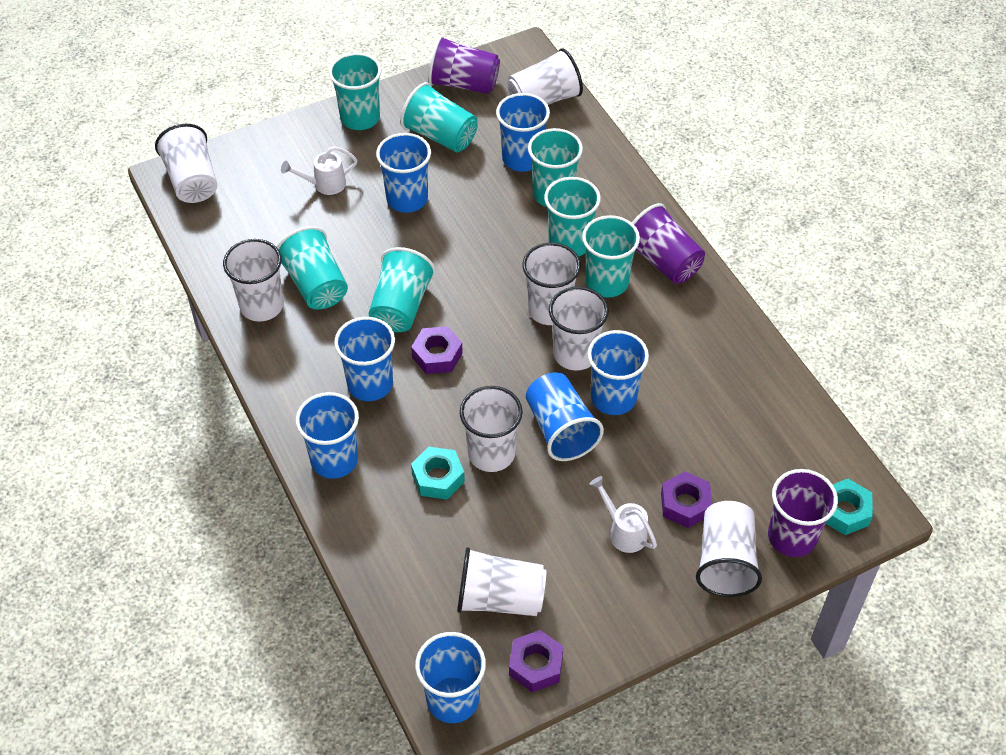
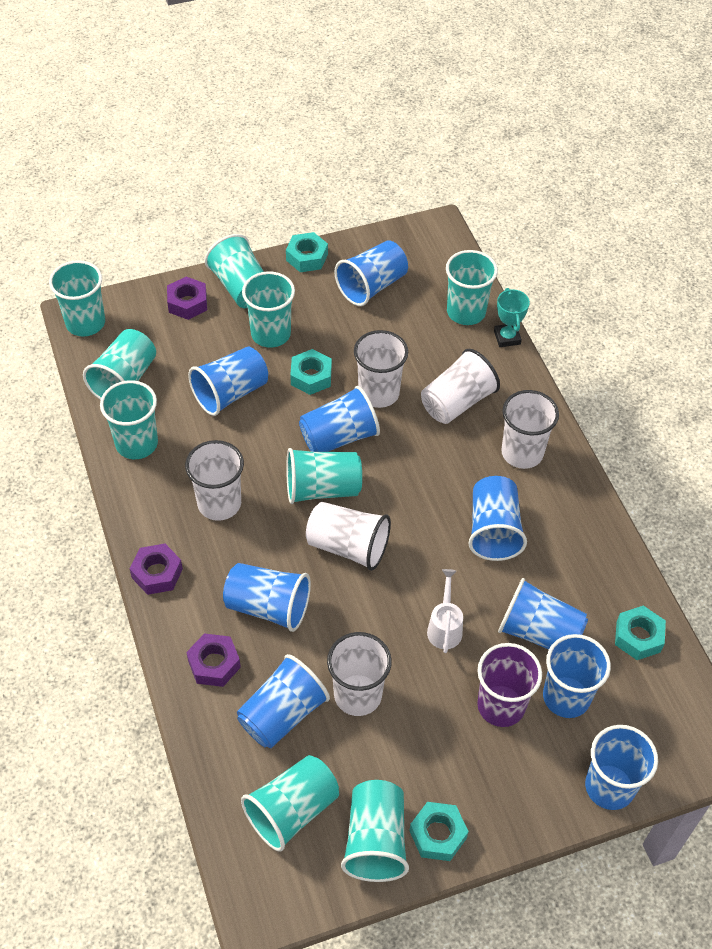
blue cup: [296,392,359,479] [334,317,395,401] [376,133,431,213] [415,632,486,723] [496,93,550,172] [526,372,604,461] [588,330,649,415] = 7 -> [188,346,268,416] [223,563,311,632] [237,654,330,748] [299,386,380,452] [334,240,408,306] [468,476,527,561] [498,578,588,649] [543,634,611,718] [585,725,658,810] = 9
purple cup: [428,36,500,94] [632,203,705,284] [768,469,838,557] = 3 -> [477,643,542,727] = 1
turquoise cup: [277,226,348,310] [329,53,381,130] [369,247,436,332] [400,82,478,153] [528,128,583,207] [544,177,601,257] [582,215,640,297] = 7 -> [49,260,105,336] [83,329,156,400] [100,380,158,459] [205,234,264,308] [241,755,339,852] [242,271,295,348] [286,448,362,504] [341,780,409,882] [446,250,498,325] = 9
turquoise nut: [411,447,465,500] [826,479,873,535] = 2 -> [286,232,328,272] [290,349,332,395] [409,802,469,861] [615,605,666,660] = 4
turquoise trophy: none = 0 -> [494,288,530,347] = 1
white cup: [155,124,217,203] [223,239,284,322] [457,547,546,616] [460,386,523,472] [507,48,583,105] [523,243,581,325] [549,287,609,371] [696,501,762,597] = 8 -> [185,440,244,521] [306,502,391,571] [327,632,392,716] [354,330,408,408] [421,349,500,424] [501,390,559,469] = 6
white watering can: [281,146,358,195] [589,476,657,553] = 2 -> [427,569,463,653] = 1

